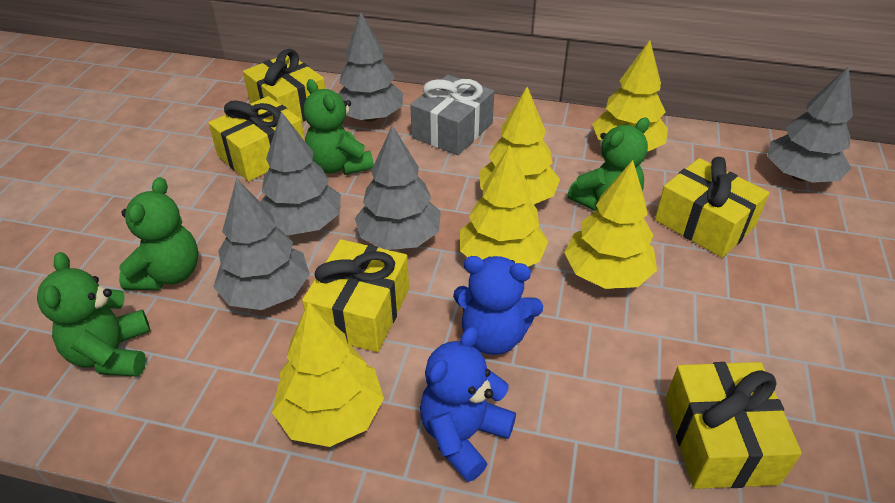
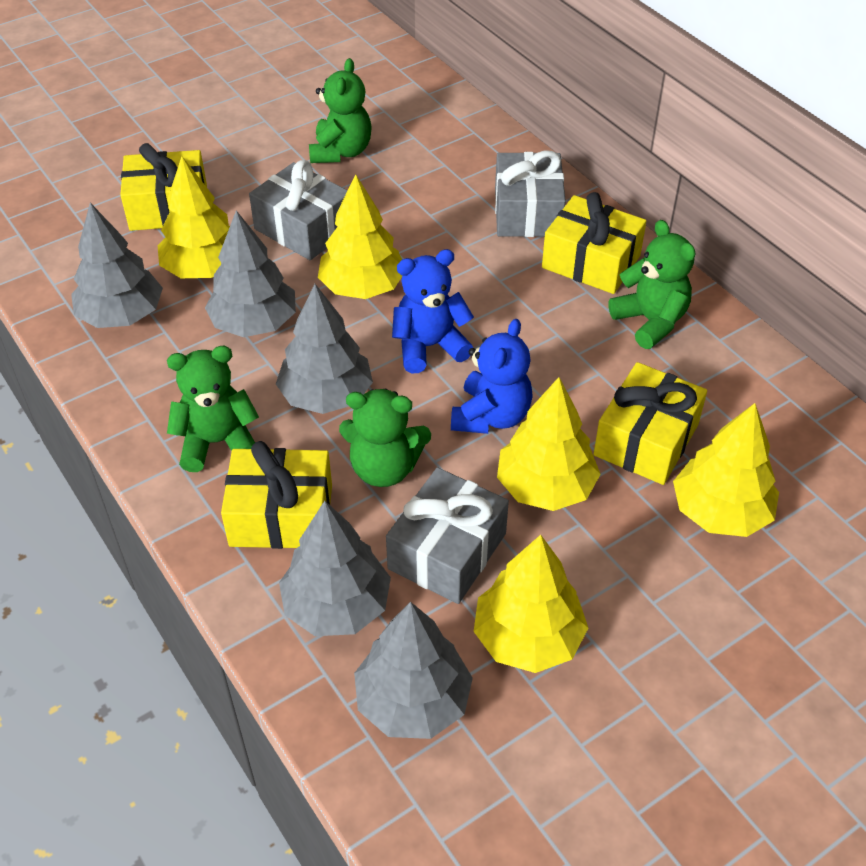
grey gift: [410,75,494,155] = 1 -> [249,160,348,260] [386,467,509,604] [495,151,566,237] = 3
yellow gift: [208,96,305,181] [243,49,325,122] [302,239,409,352] [655,157,769,258] [665,362,802,489] = 5 -> [120,143,207,231] [221,441,332,549] [542,192,646,294] [593,362,707,485] = 4

